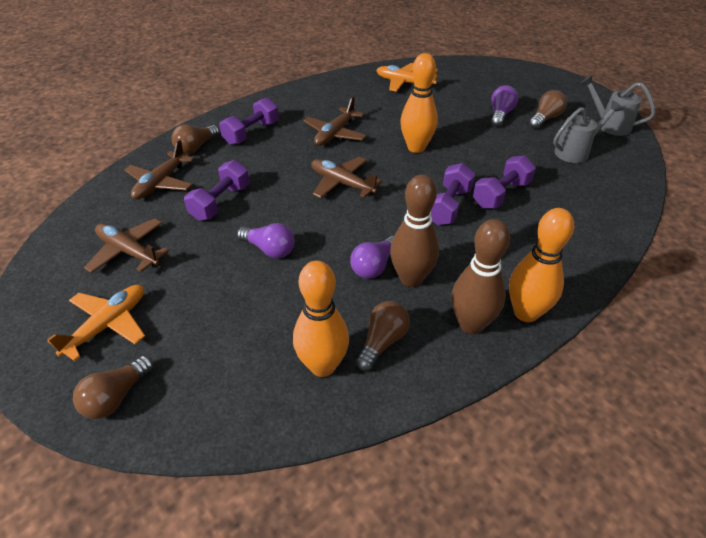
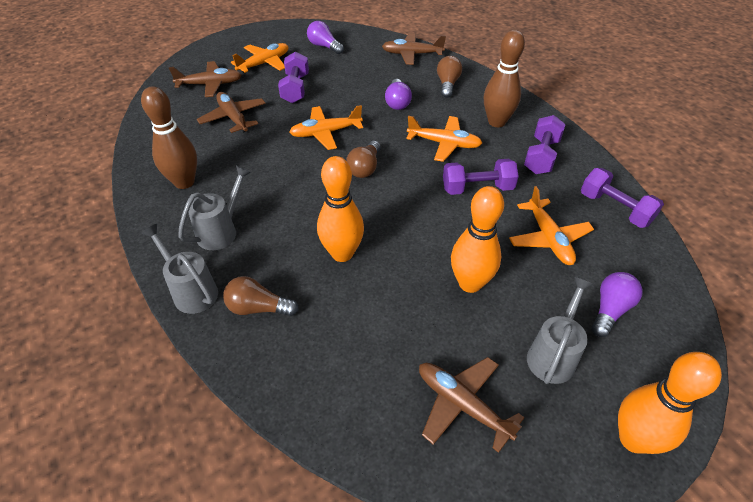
brown light bulb: [73,355,153,419] [172,125,220,154] [356,301,410,371] [529,90,567,129] = 4 -> [223,276,299,316] [346,141,381,178] [437,56,462,98] = 3
grey watering can: [553,101,623,163] [581,75,655,136] = 2 -> [141,224,218,314] [178,166,251,250] [527,277,593,384] = 3
orange plane: [47,285,145,361] [376,63,438,92] = 2 -> [231,43,288,73] [289,105,363,150] [407,116,482,162] [509,186,594,265] = 4

